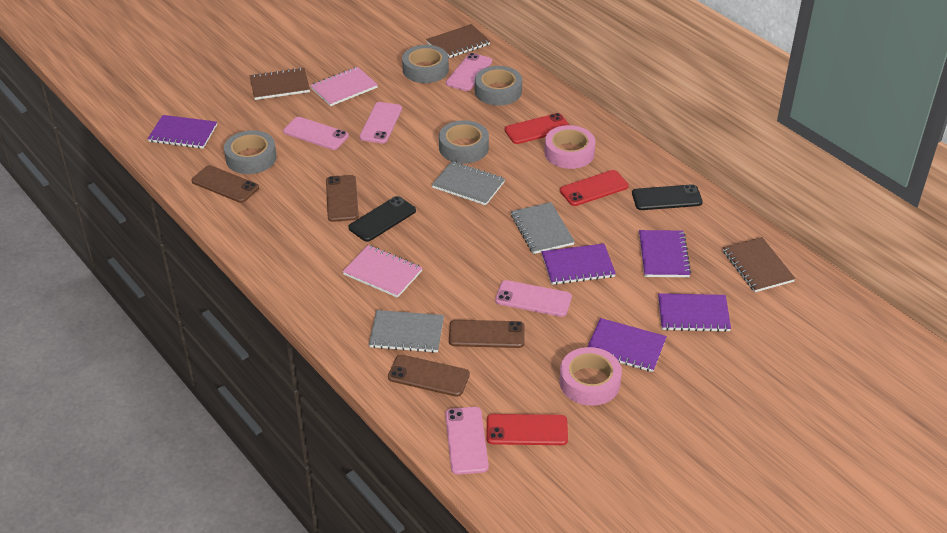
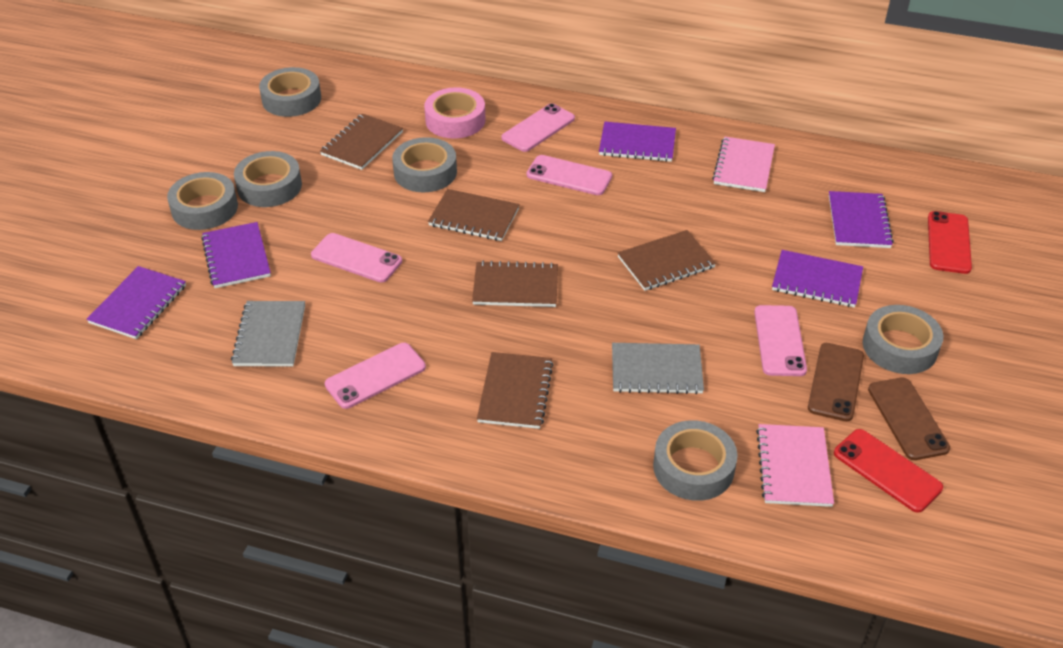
black phone: [348,196,416,242] [632,184,703,210] = 2 -> none = 0
brown notebook: [250,67,310,100] [426,24,491,58] [723,237,796,292] = 3 -> [320,114,403,170] [428,189,520,241] [472,260,558,307] [477,352,554,429] [618,230,716,291] = 5
brown phone: [192,165,259,203] [326,175,359,222] [388,355,470,397] [449,320,525,348] = 4 -> [808,343,864,421] [868,377,950,460] = 2
grey notebook: [369,310,444,353] [432,161,505,206] [511,202,575,254] = 3 -> [231,301,305,366] [612,343,704,394] = 2
grey tape: [224,130,277,174] [402,45,449,83] [439,120,489,164] [475,66,522,106] = 4 -> [167,172,238,230] [234,151,302,207] [259,67,321,117] [392,137,457,192] [653,420,738,501] [863,305,943,374] = 6
pink tape: [544,125,596,169] [560,347,622,406] = 2 -> [424,87,486,138] = 1
red phone: [486,414,568,445] [505,113,569,144] [560,170,629,206] = 3 -> [834,429,943,513] [928,211,972,274] = 2

